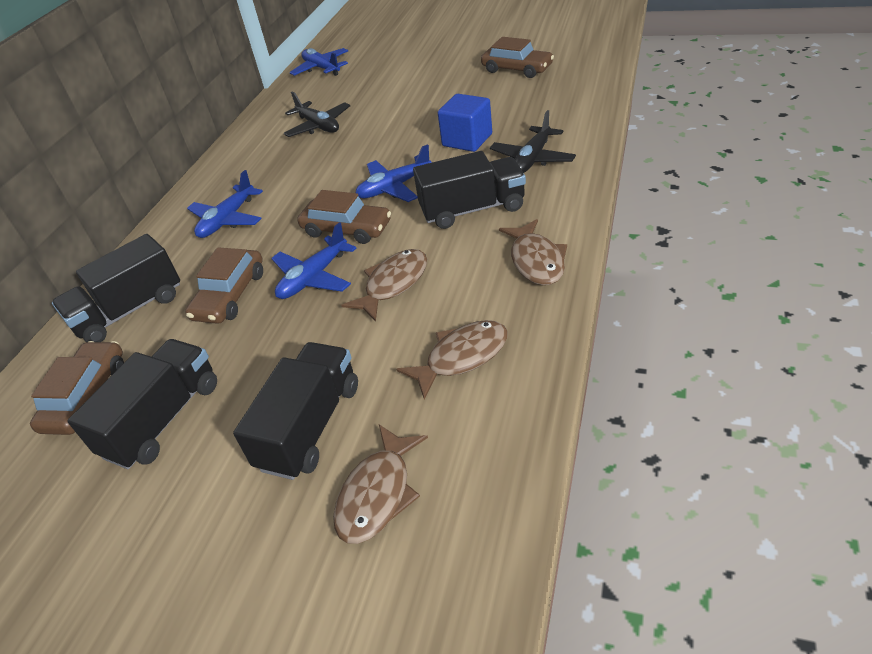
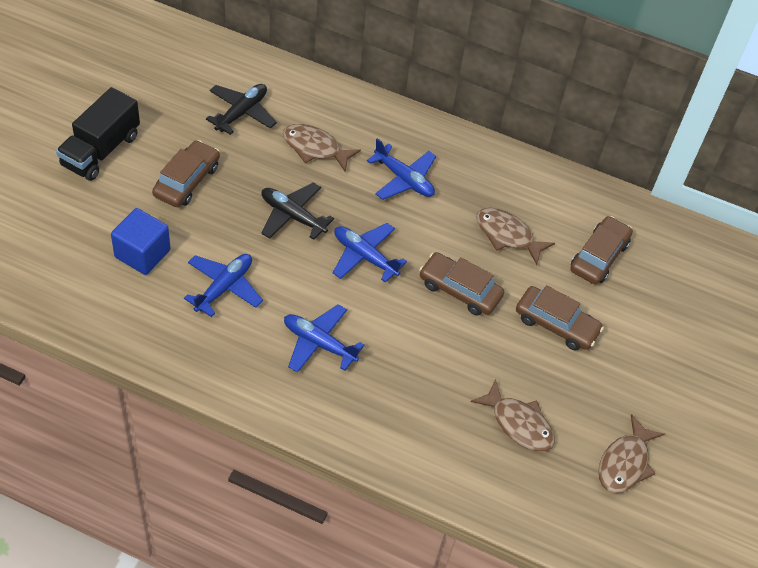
black truck: [52,234,180,342] [67,339,217,469] [233,342,358,480] [413,151,526,229] = 4 -> [56,87,140,181] = 1

